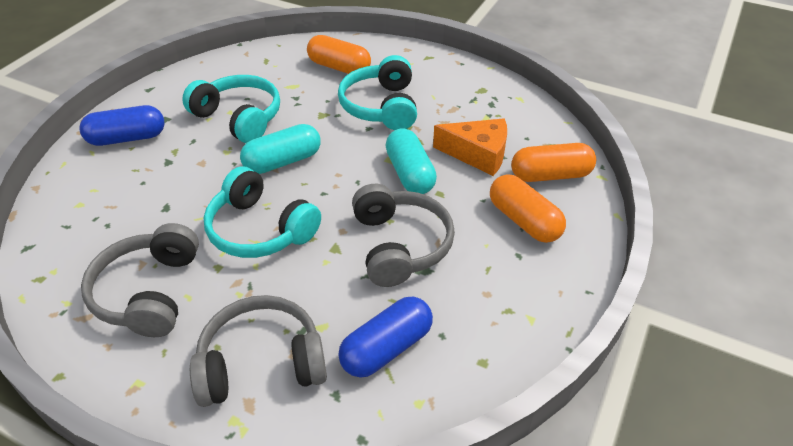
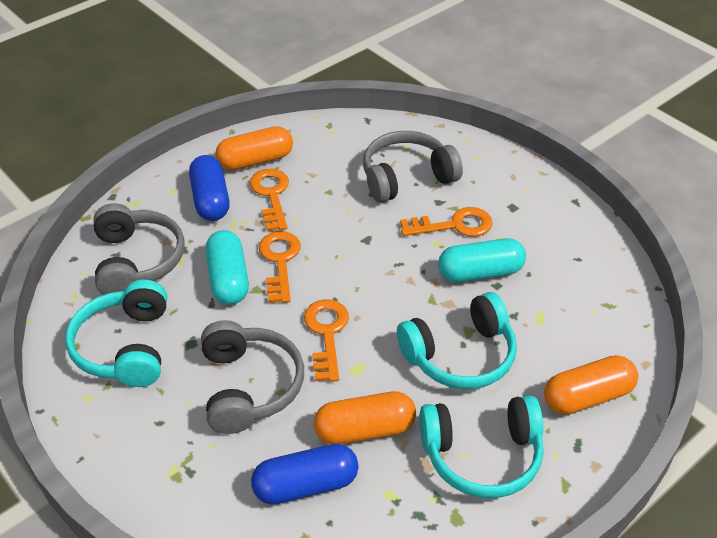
orange cheese: [433,118,507,176] = 1 -> none = 0
orange key: none = 0 -> [250,169,289,231] [259,231,301,303] [304,299,349,382] [400,207,493,237] = 4

